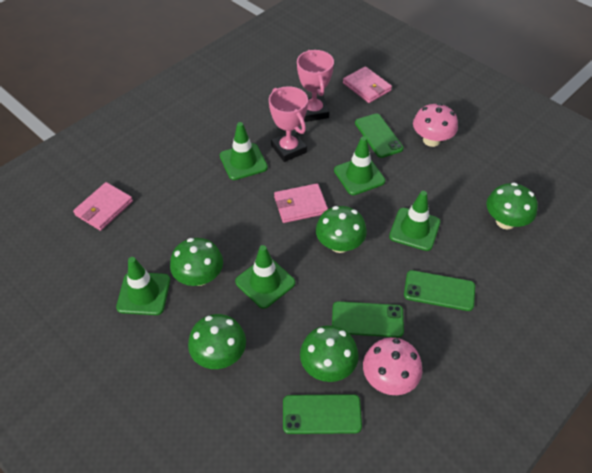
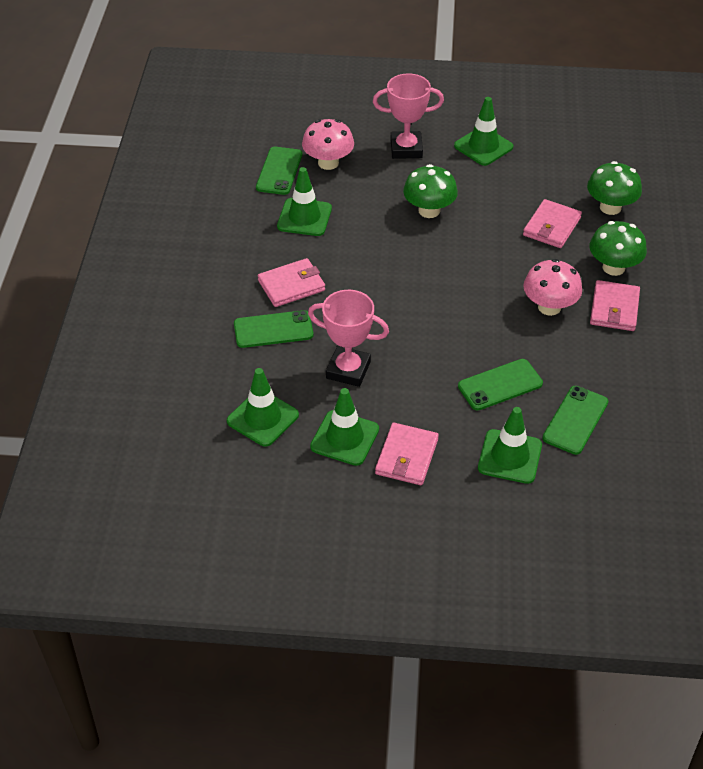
green mushroom: [170,238,223,286] [188,314,246,369] [300,325,359,382] [316,206,367,253] [486,183,538,229] = 5 -> [403,164,458,218] [587,161,642,215] [589,221,647,276] = 3
pink wallet: [73,182,133,231] [274,183,328,223] [343,66,392,103] = 3 -> [258,258,325,307] [375,423,439,485] [523,199,582,248] [590,280,640,331] = 4

